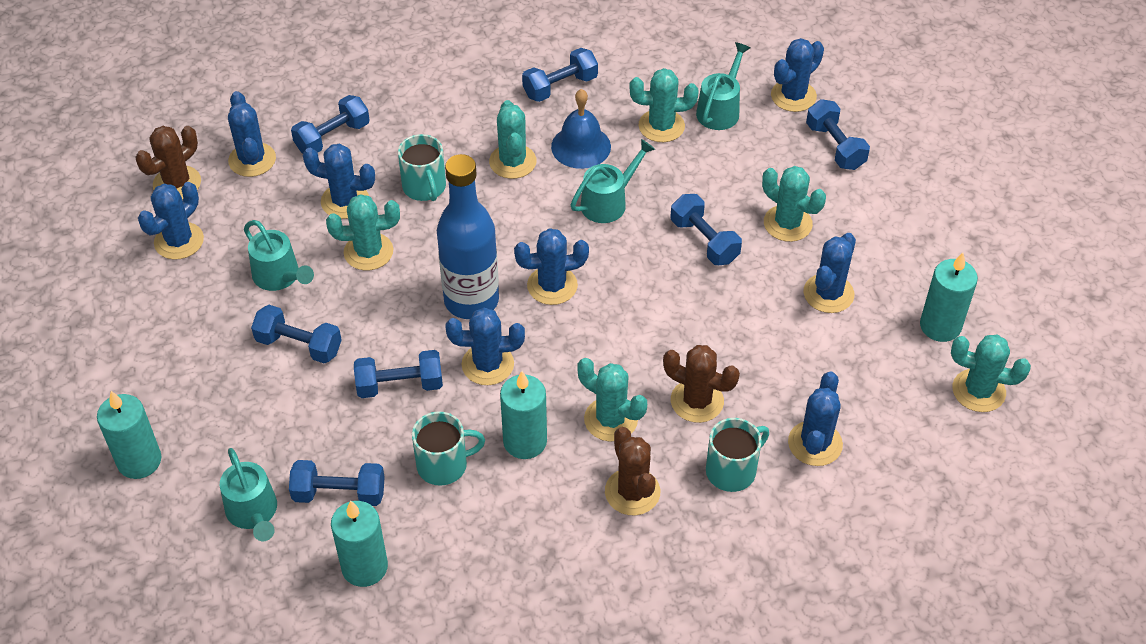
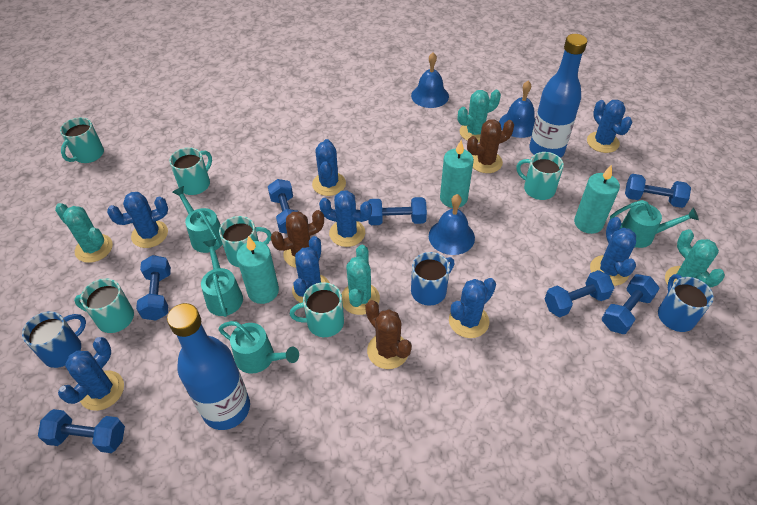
blue bell: [551,89,611,169] = 1 -> [411,53,449,108] [429,194,475,255] [499,81,535,138] = 3
blue bottle: [437,154,499,319] = 1 -> [167,303,250,430] [529,34,587,158] = 2
blue mug: none = 0 -> [22,311,86,368] [411,252,455,306] [658,274,714,332] = 3
turquoise cactus: [326,194,400,270] [489,100,537,179] [577,358,647,442] [629,68,699,142] [762,166,826,242] [951,335,1031,412] = 6 -> [55,203,113,263] [342,245,380,315] [458,90,501,143] [665,229,725,288] = 4
turquoise candle: [97,391,161,479] [331,500,388,587] [500,371,547,459] [920,253,978,342] = 4 -> [236,236,279,304] [440,140,474,208] [574,165,620,234] = 3
turquoise mug: [398,134,446,201] [412,411,485,486] [706,418,769,492] = 3 -> [60,117,104,163] [74,278,134,333] [169,147,212,195] [219,216,272,267] [290,282,344,337] [516,152,564,200] = 6

